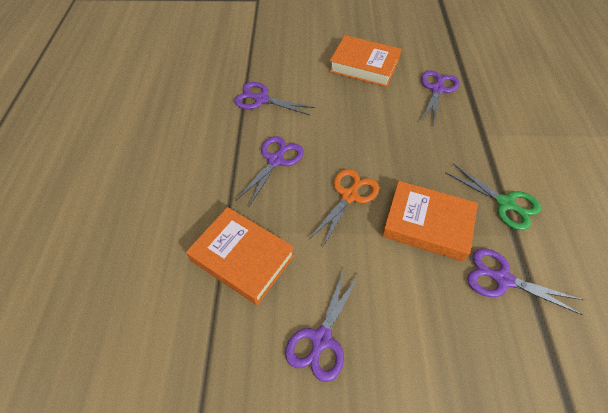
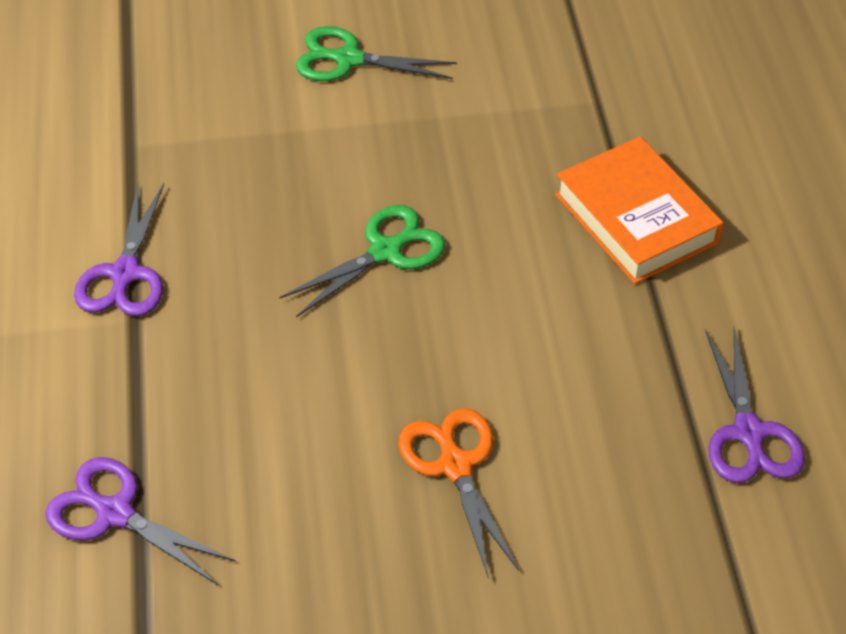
green scissors: [445,163,541,230] = 1 -> [279,205,445,317] [296,26,457,81] = 2
orange book: [186,207,295,305] [329,35,401,87] [382,181,478,262] = 3 -> [555,136,723,284] = 1
purple scissors: [234,82,315,116] [236,136,304,206] [285,268,359,382] [421,70,459,124] [467,249,583,315] = 5 -> [45,457,236,584] [74,183,164,316] [705,327,805,483] = 3

